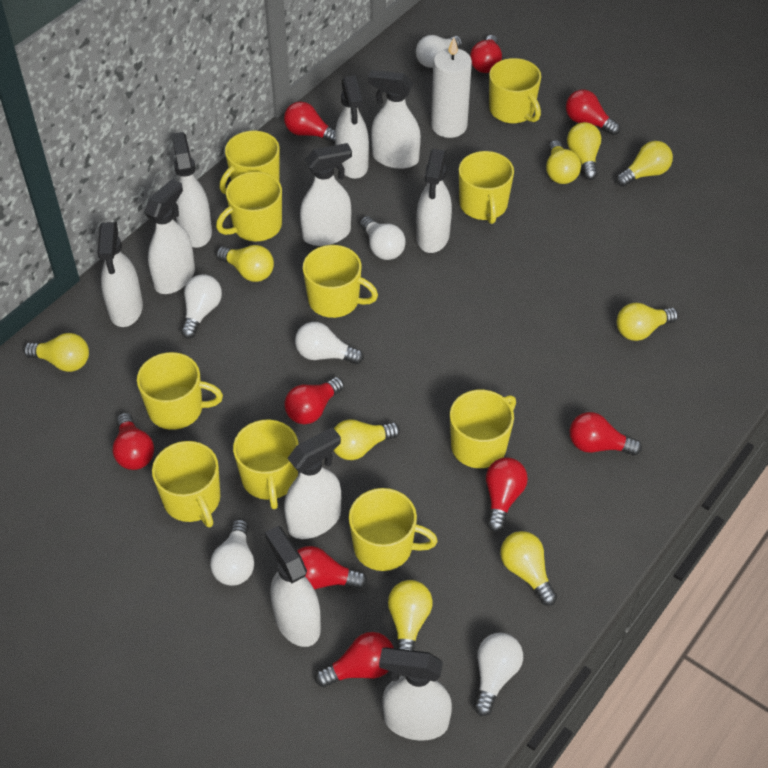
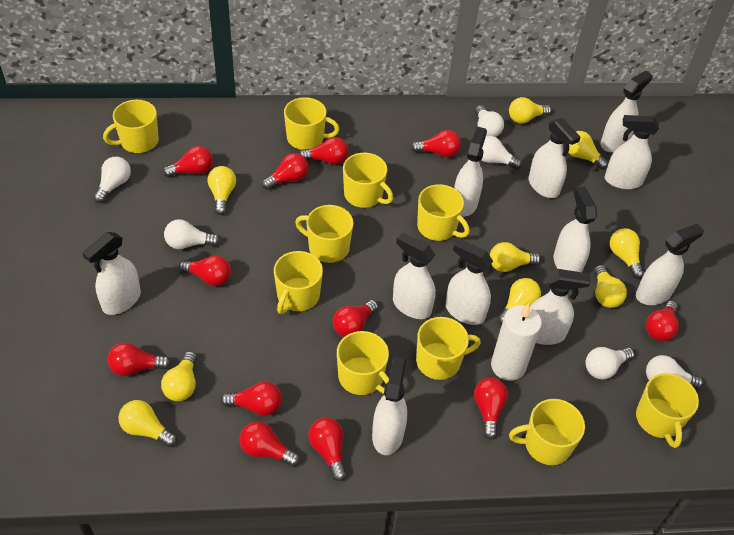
red light bulb: [112,412,154,470] [284,101,336,144] [284,377,344,425] [297,546,368,590] [315,632,394,687] [470,35,502,73] [486,458,528,532] [566,90,620,135] [570,412,642,456] = 9 -> [107,343,171,376] [163,146,213,177] [179,255,231,286] [221,382,282,416] [239,421,300,467] [262,153,309,190] [299,137,349,165] [309,418,346,481] [333,300,378,337] [411,130,461,157] [474,378,508,440] [646,301,679,341] = 12
white spray bottle: [97,222,143,327] [144,179,195,294] [172,132,212,248] [265,526,321,647] [284,427,341,539] [300,143,352,246] [335,75,369,179] [368,70,421,169] [379,647,452,741] [416,149,452,253] = 10 -> [82,232,141,315] [372,356,407,455] [393,233,436,319] [446,239,493,325] [454,126,487,217] [529,118,581,198] [530,269,591,345] [554,187,597,272] [600,71,653,152] [605,115,659,190] [636,224,704,305] = 11

